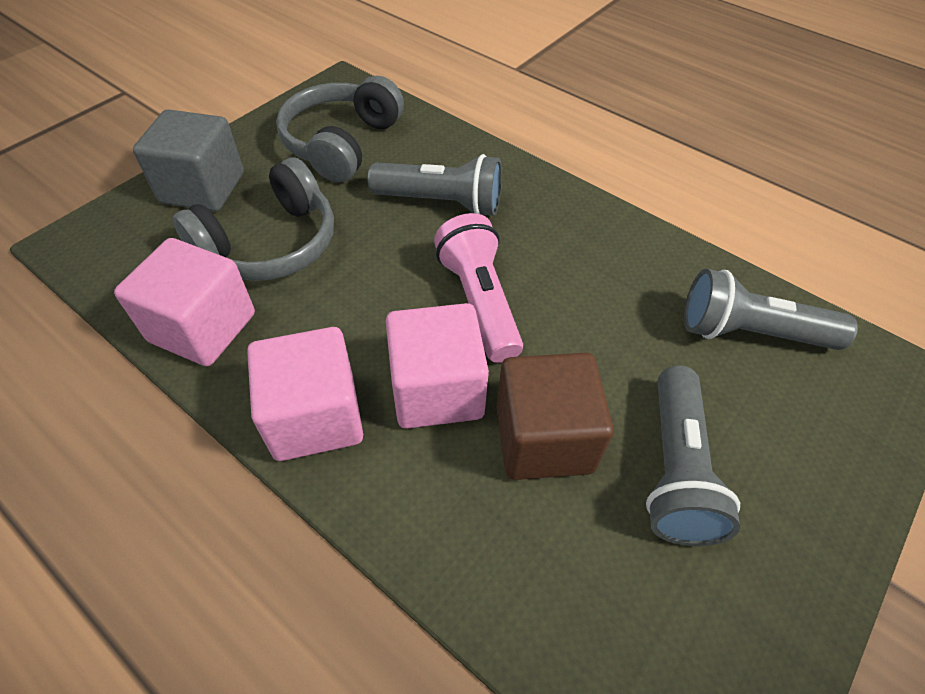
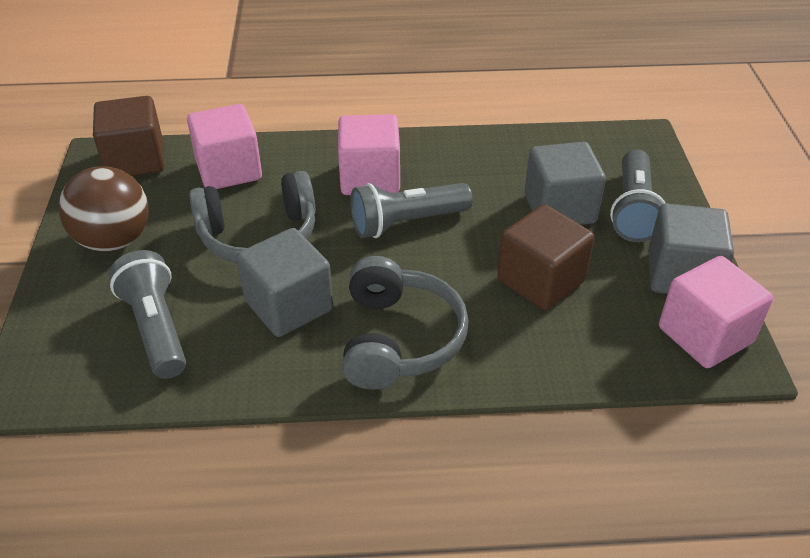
brown ball: none = 0 -> [59,166,149,252] = 1
brown cube: [496,352,614,480] = 1 -> [93,96,164,176] [497,204,594,311] = 2
grey cube: [133,109,244,211] = 1 -> [237,228,333,337] [525,142,606,225] [648,203,734,294] = 3
pink flashlight: [434,213,523,363] = 1 -> none = 0

